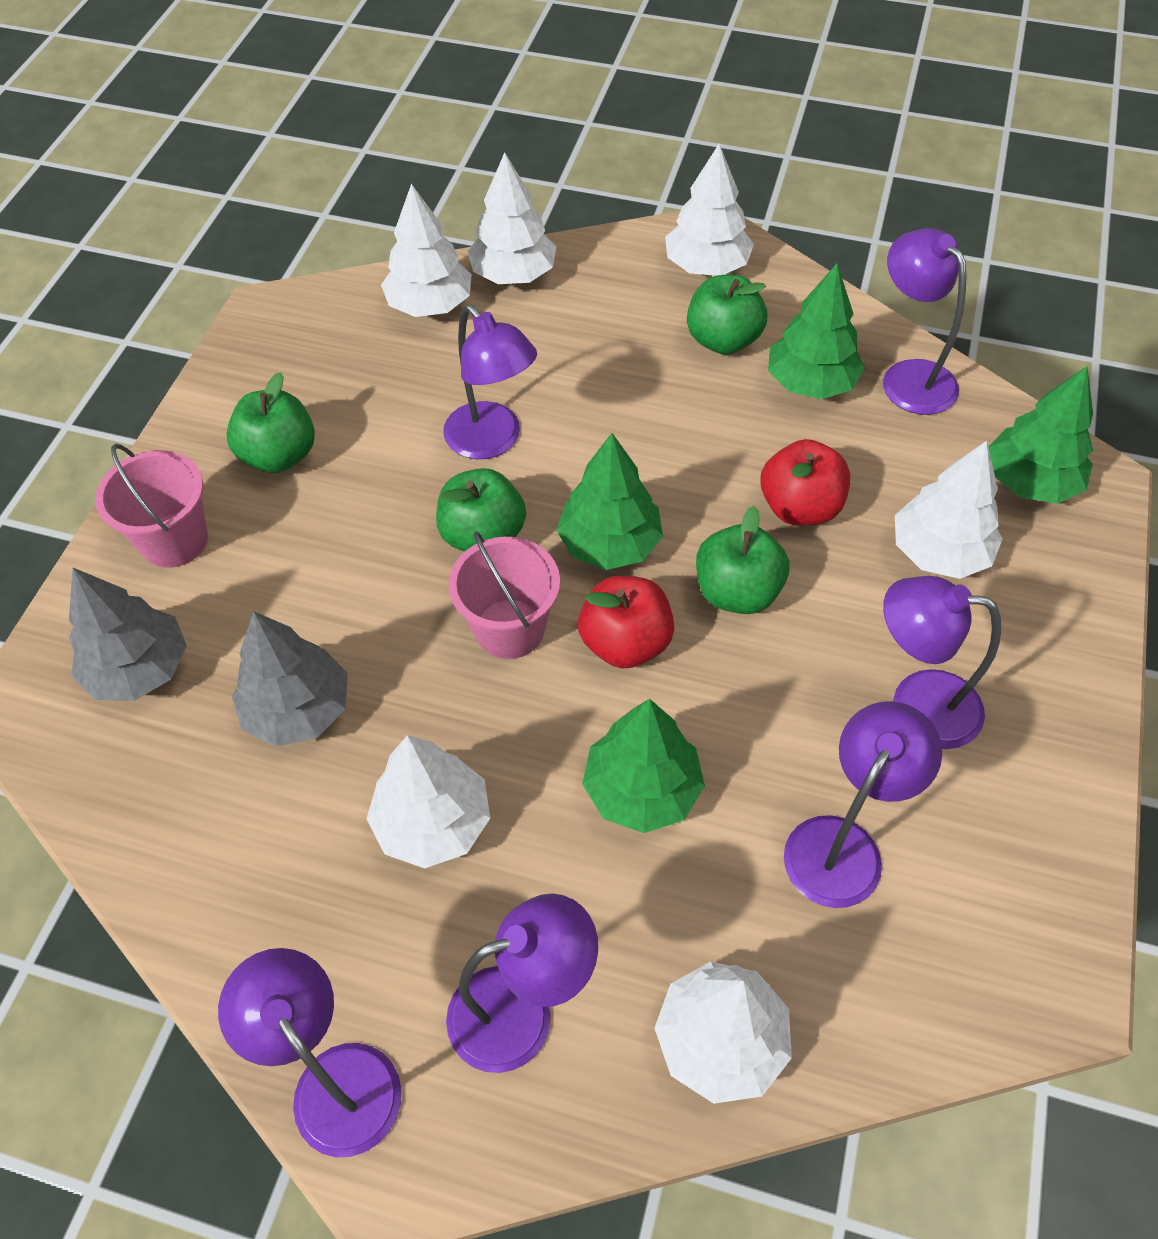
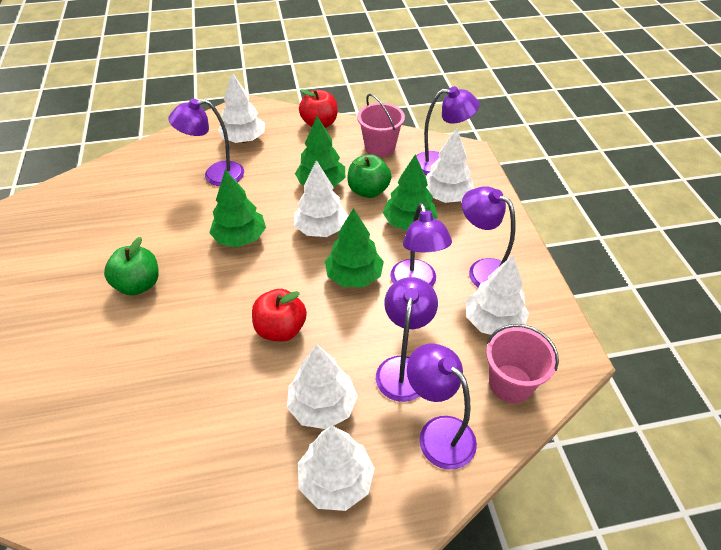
green apple: [226,372,315,473] [436,468,526,552] [687,275,767,355] [696,506,789,614] = 4 -> [104,237,159,296] [347,154,392,198] = 2
grey tree: [69,568,187,701] [232,612,348,747] = 2 -> none = 0

